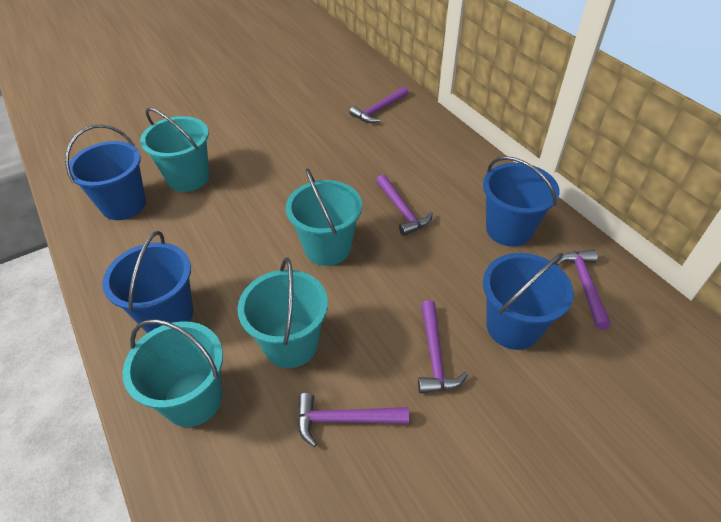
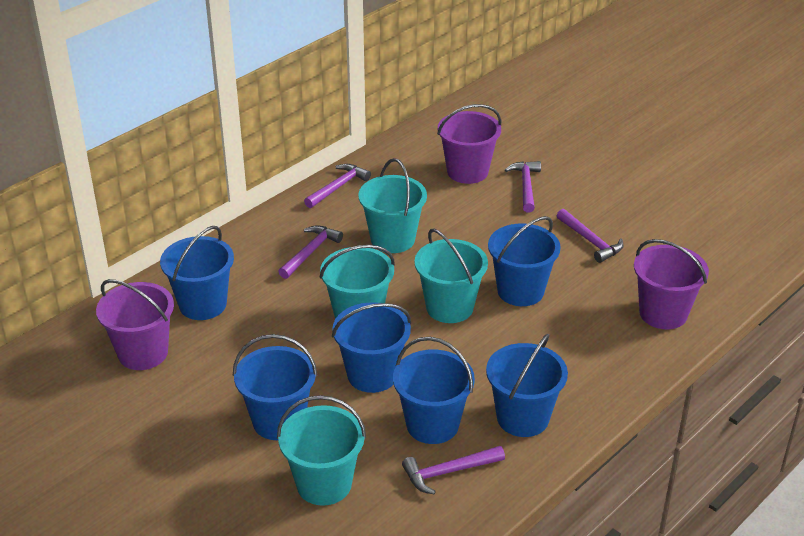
blue bucket: [65,124,146,220] [102,231,193,333] [483,156,560,247] [483,253,574,350] = 4 -> [160,226,234,320] [233,334,317,440] [332,302,411,393] [393,337,475,444] [486,334,568,437] [488,216,561,306] = 6
purple bucket: none = 0 -> [96,279,174,370] [437,104,501,184] [634,239,709,329] = 3

